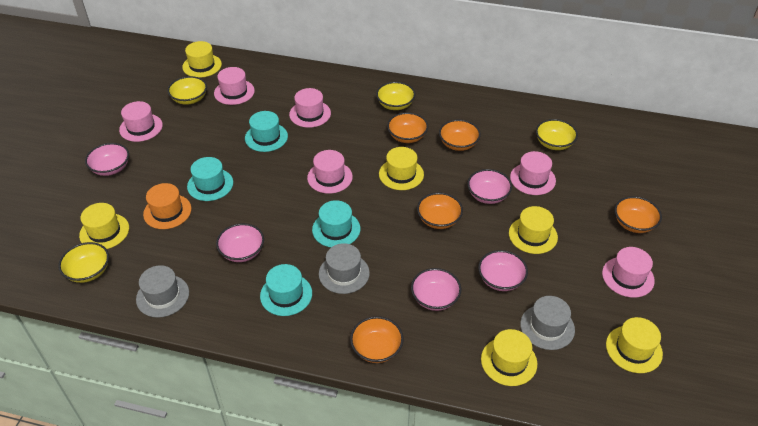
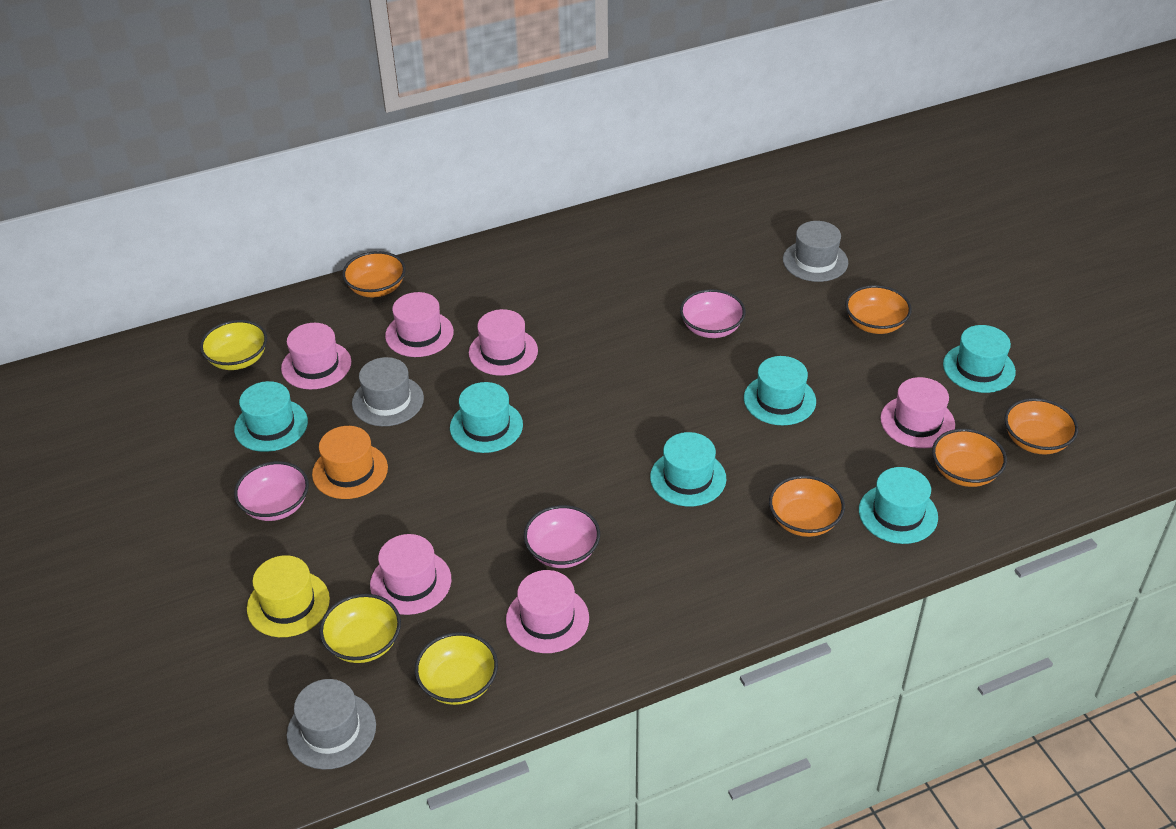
pink bowl: [85,143,129,176] [216,223,264,262] [411,268,461,311] [467,169,512,204] [478,250,528,291] = 5 -> [234,461,309,521] [524,505,600,568] [680,289,746,338] = 3
turquoise hat: [187,157,233,201] [245,111,288,152] [260,264,312,316] [312,200,360,247] = 4 -> [234,381,308,452] [450,382,523,453] [650,432,726,506] [744,356,816,425] [859,467,938,544] [943,325,1016,393] = 6
yellow bowl: [58,242,109,283] [168,76,207,105] [376,82,415,110] [536,119,578,150] = 4 -> [200,320,267,370] [319,594,401,663] [415,632,498,705] = 3
yellow hat: [79,203,129,249] [182,41,222,78] [379,147,424,190] [481,329,537,386] [509,206,558,254] [606,317,663,373] = 6 -> [247,555,330,637] = 1

